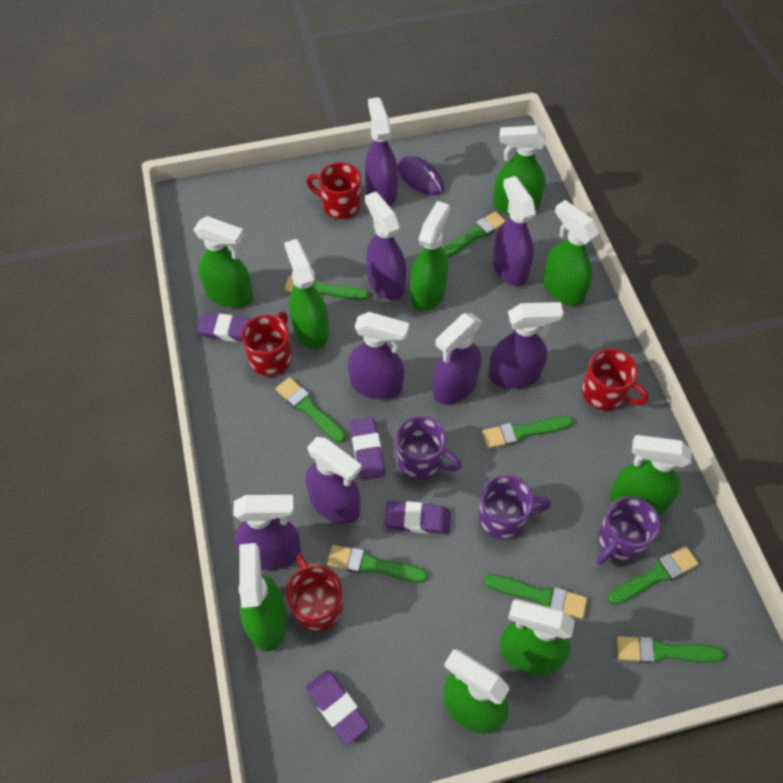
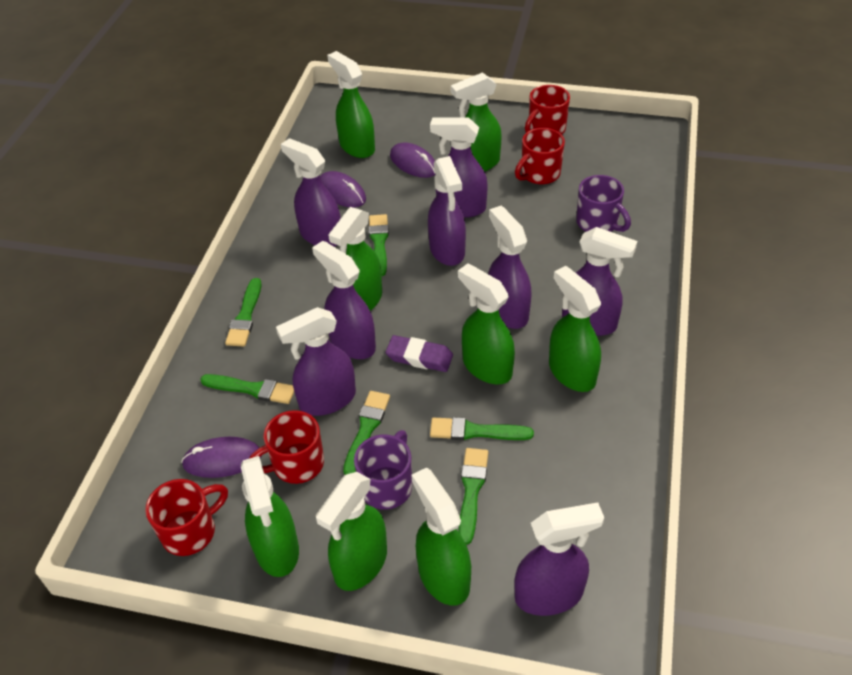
green brush: [276,377,346,443] [285,276,369,300] [327,544,428,582] [443,211,506,258] [482,416,573,449] [484,574,587,619] [607,546,699,605] [617,636,725,663] = 8 -> [200,374,294,404] [225,278,261,347] [343,391,390,475] [369,214,389,276] [430,417,534,440] [458,448,488,545] = 6
green spray bottle: [193,216,253,308] [239,543,287,652] [284,239,329,349] [410,201,450,311] [443,649,509,734] [493,125,546,215] [500,599,575,675] [543,200,599,306] [610,435,692,515] = 9 -> [241,456,299,577] [316,472,387,591] [327,51,375,158] [328,207,382,311] [411,468,471,606] [451,72,501,172] [458,264,515,384] [549,266,601,392] = 8
purple eraser: [197,313,251,342] [306,670,370,745] [350,417,385,480] [384,501,451,534] = 4 -> [386,335,453,372] = 1
purple mouse: [398,156,444,195] = 1 -> [181,437,261,478] [320,171,366,208] [390,142,436,178] = 3
purple mug: [396,416,462,479] [478,475,551,539] [597,496,660,565] = 3 -> [354,430,412,510] [576,175,631,232] = 2

